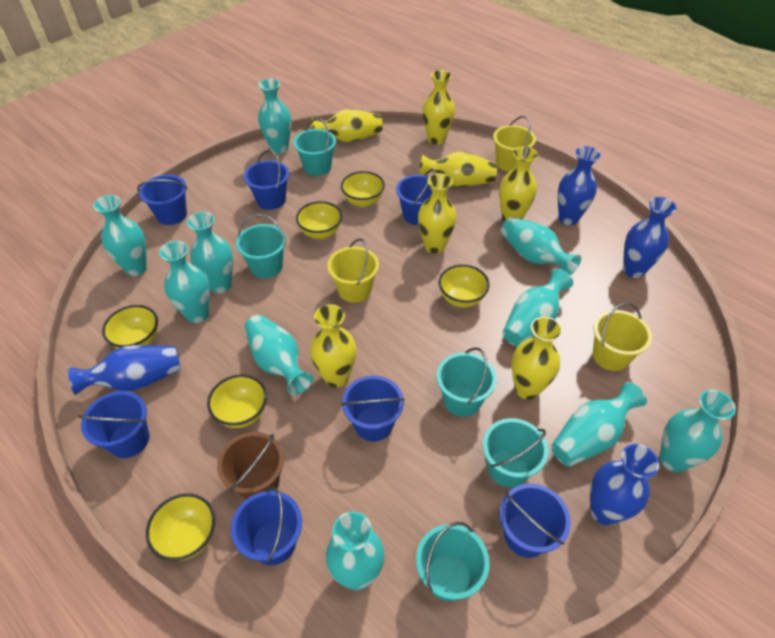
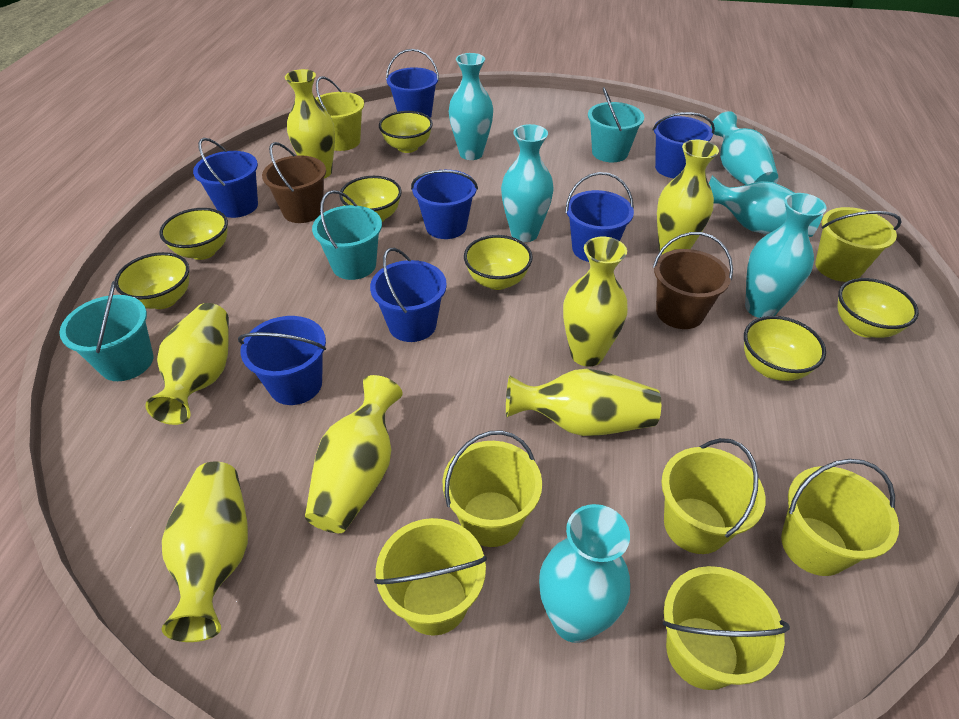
blue vase: [68,345,181,395] [558,146,600,225] [590,444,659,525] [623,197,677,278] = 4 -> none = 0
brown bucket: [217,432,284,499] = 1 -> [262,142,326,223] [653,232,733,329] = 2
turquoise bucket: [236,214,286,278] [293,118,336,176] [416,522,490,601] [436,347,497,417] [483,418,549,488] = 5 -> [59,281,153,381] [312,190,382,280] [588,87,644,162] = 3
turquoise vase: [93,195,147,276] [159,241,210,323] [187,212,233,293] [244,315,313,395] [258,79,291,154] [326,512,384,590] [501,217,581,275] [503,269,573,347] [551,382,647,467] [660,390,736,472] = 10 -> [449,53,493,160] [501,124,554,242] [539,504,630,643] [709,175,823,237] [711,111,778,185] [745,193,827,318] = 6
yellow bowl: [102,305,158,349] [146,493,215,561] [207,374,267,428] [296,201,342,239] [341,171,385,207] [439,264,490,307] = 6 -> [115,252,189,309] [159,208,228,260] [339,176,402,222] [379,111,433,153] [464,235,533,290] [744,316,826,381] [838,278,919,338] = 7
yellow bucket: [327,238,379,303] [493,116,536,172] [593,302,652,371] = 3 -> [315,76,364,151] [374,518,487,636] [443,430,542,547] [662,438,766,554] [663,566,790,690] [781,459,899,576] [815,207,902,282] = 7

